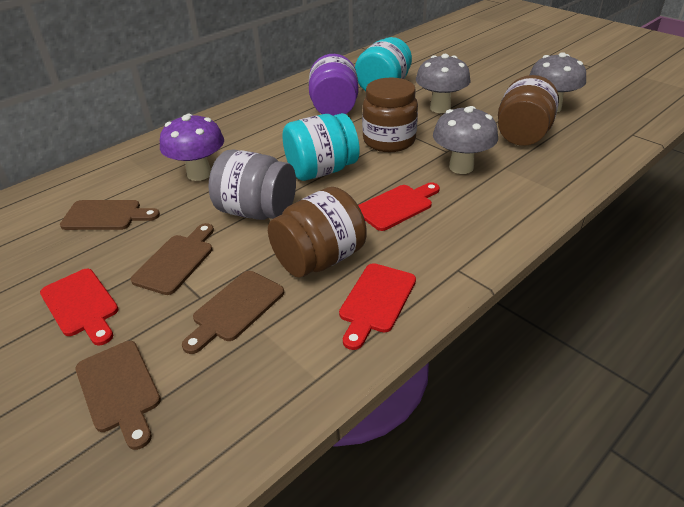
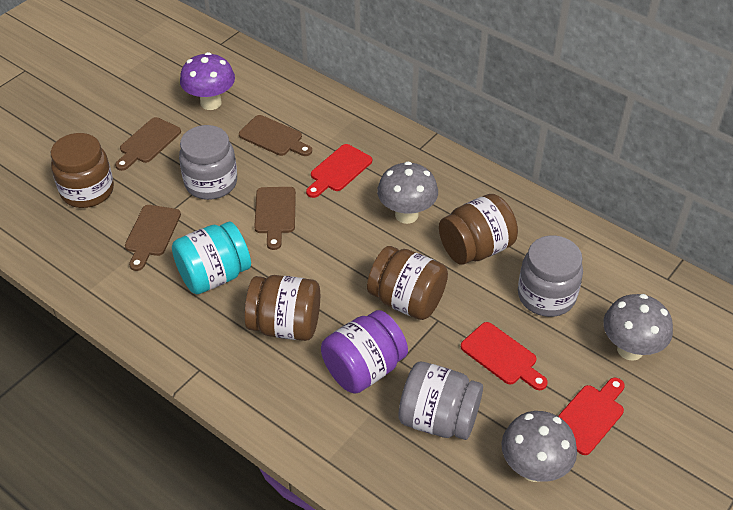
brown jar: [268,187,367,278] [362,78,418,152] [498,75,559,146] = 3 -> [51,133,114,208] [244,275,320,341] [367,246,448,320] [439,194,518,265] = 4
grey jar: [209,149,296,220] = 1 -> [179,125,237,200] [398,362,483,440] [518,236,583,317] = 3
turquoise jar: [282,113,360,181] [355,37,412,91] = 2 -> [172,222,251,294] = 1

